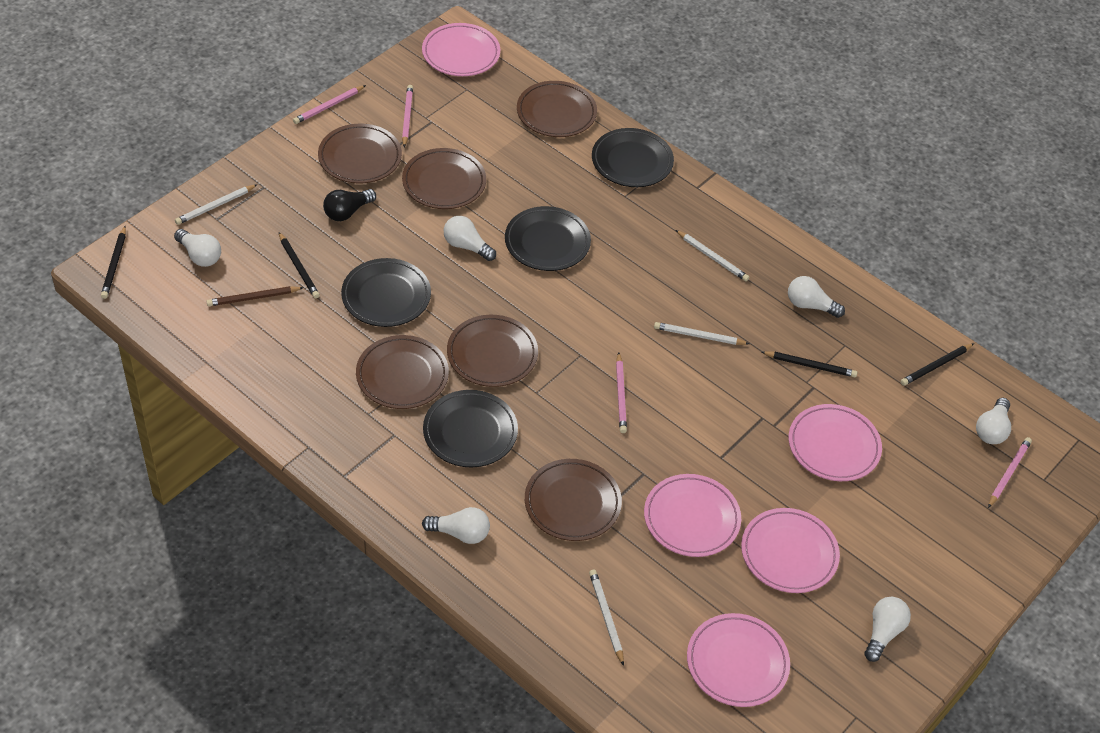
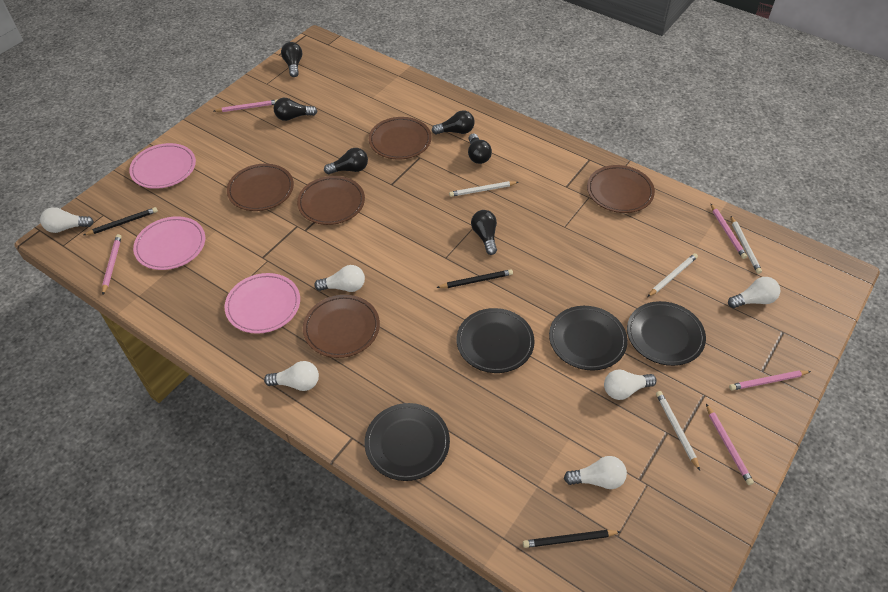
black light bulb: [323,189,376,221] = 1 -> [274,98,317,121] [281,42,302,77] [324,148,368,174] [432,110,475,135] [468,133,492,164] [471,210,497,255] = 6
black pencil: [101,226,126,299] [279,232,320,298] [761,351,857,377] [901,343,974,386] = 4 -> [84,207,158,235] [436,269,513,288] [523,530,621,548] = 3
brown pencil: [206,286,304,306] = 1 -> none = 0
brown plate: [318,123,402,184] [356,335,449,409] [402,148,486,209] [447,315,538,387] [517,81,597,137] [525,459,622,541] = 6 -> [227,164,294,211] [297,176,365,225] [303,295,380,358] [369,117,432,160] [587,165,655,213] = 5
pink pencil: [293,85,366,124] [402,85,413,147] [616,353,627,433] [988,437,1032,508] = 4 -> [102,234,121,294] [214,99,278,112] [706,404,754,485] [710,203,747,259] [729,371,811,390] = 5
pink plate: [422,23,500,76] [644,474,741,557] [687,613,790,707] [741,508,840,593] [789,404,882,481] = 5 -> [129,143,196,189] [133,216,205,270] [225,273,300,334] = 3

